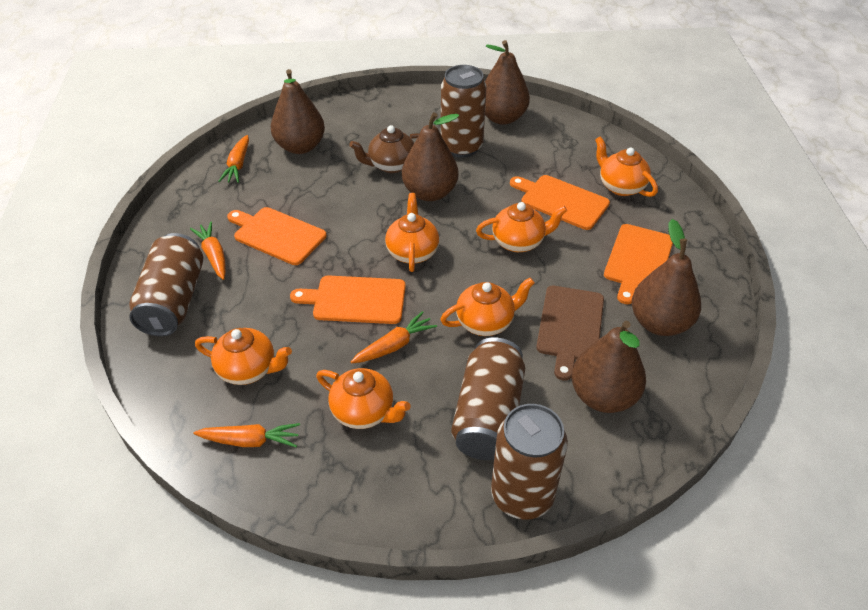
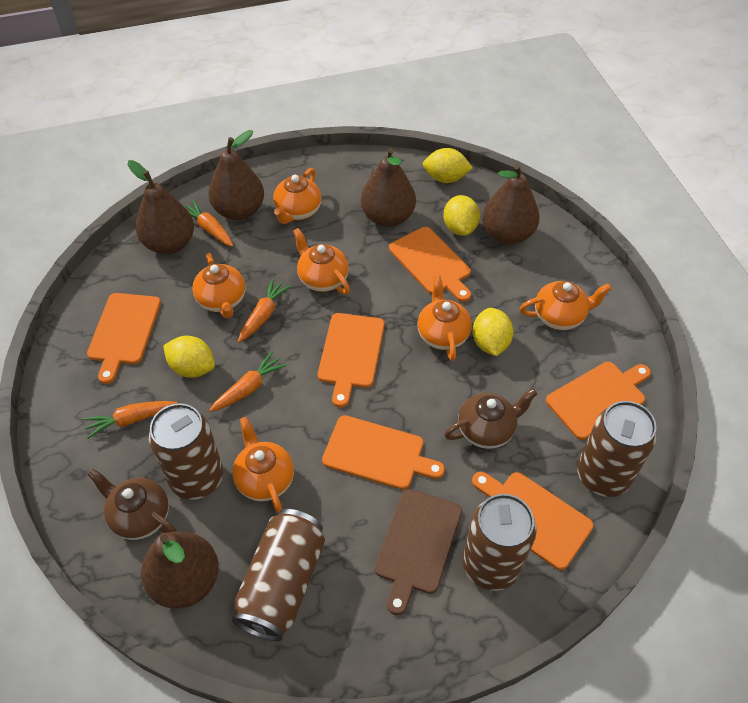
brown teapot: [349,125,419,173] = 1 -> [87,469,177,540] [444,388,537,449] = 2
orange cutting board: [227,207,326,265] [290,275,406,324] [510,175,610,230] [604,224,673,304] = 4 -> [87,293,161,384] [318,313,385,408] [322,415,445,490] [389,227,471,302] [472,472,594,570] [546,362,651,440] = 6
yellow lemon: none = 0 -> [163,336,215,378] [423,148,473,183] [443,195,480,236] [472,308,513,356] = 4

